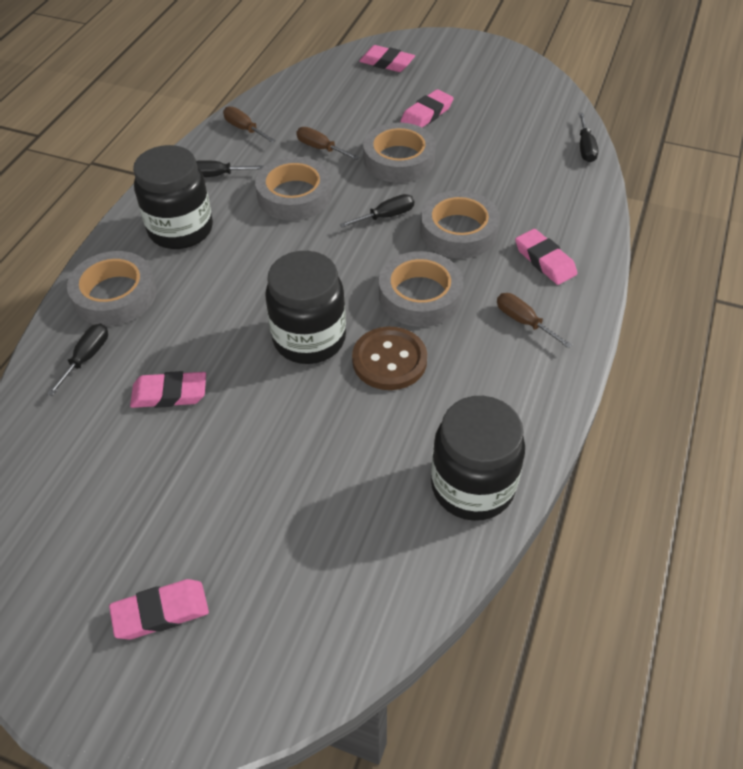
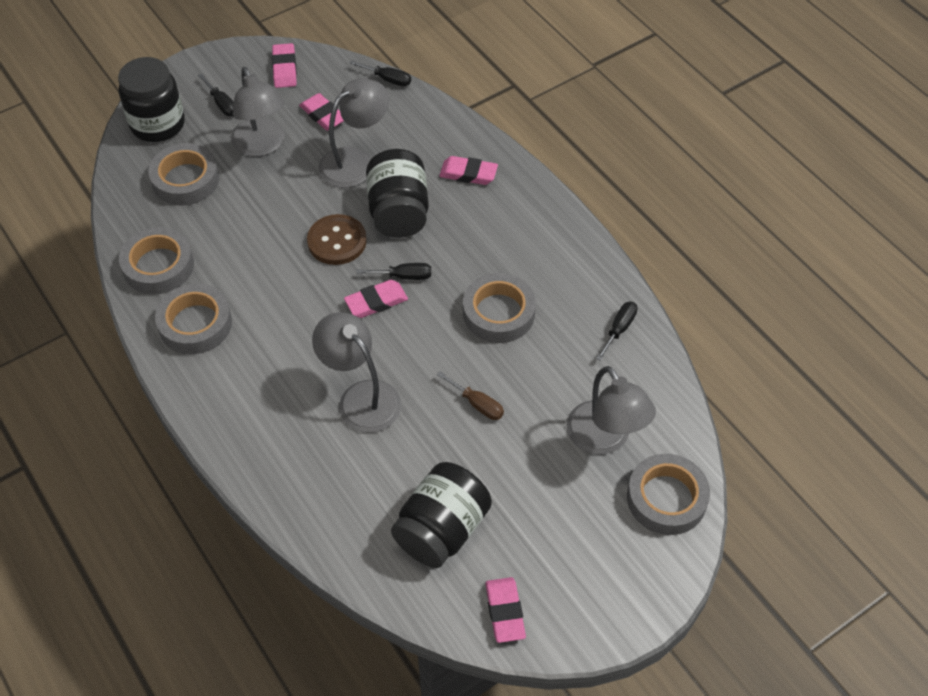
brown screwdriver: [223,106,276,143] [296,127,360,160] [497,293,572,348] = 3 -> [437,371,504,420] = 1
grey lamp: none = 0 -> [231,67,285,157] [312,312,401,433] [319,78,389,188] [566,366,656,455] = 4

